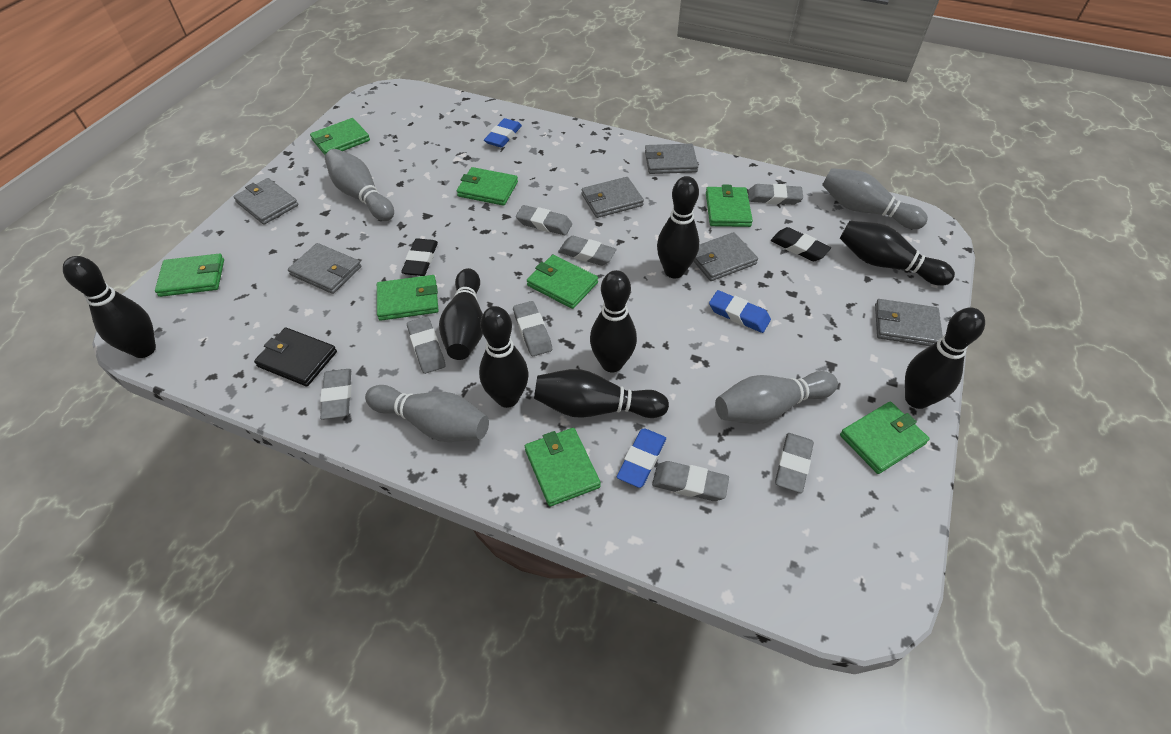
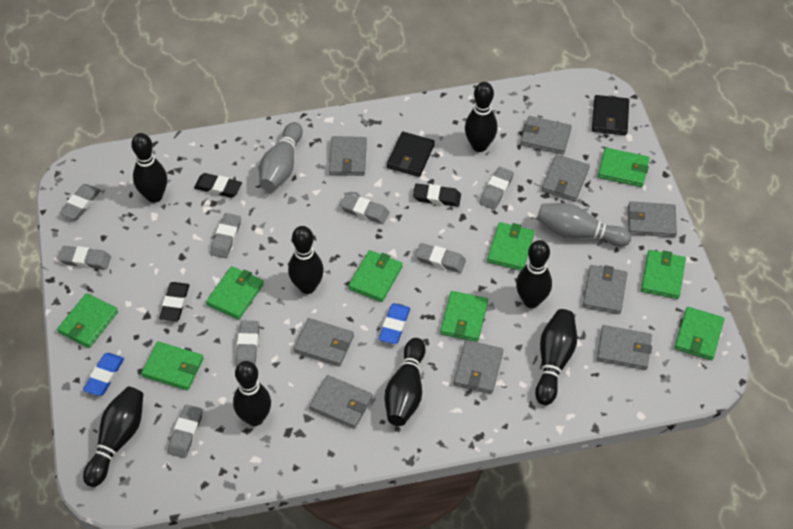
black eraser: [401,238,438,276] [771,227,831,261] = 2 -> [159,282,189,321] [194,173,242,198] [413,183,461,207] = 3
black wallet: [254,327,337,386] = 1 -> [387,131,435,177] [592,95,629,135] = 2
blue eraser: [484,118,522,148] [617,428,666,488] [709,290,771,333] = 3 -> [83,353,124,396] [379,303,410,344] = 2
green wallet: [155,254,224,297] [310,118,370,155] [377,275,439,321] [457,167,518,206] [525,428,601,507] [527,255,598,309] [706,185,753,227] [840,402,930,474] = 8 -> [57,293,118,348] [141,341,204,390] [206,266,264,320] [348,250,403,302] [440,291,488,342] [487,222,535,270] [598,148,649,187] [641,250,686,299] [674,307,724,360] = 9
grey bowling pin: [325,149,394,221] [365,385,489,442] [715,371,838,424] [822,168,928,229] = 4 -> [259,122,303,191] [537,203,631,247] = 2
grey wallet: [233,178,298,225] [288,243,361,294] [582,177,644,218] [645,144,698,174] [693,232,758,281] [875,299,943,346] = 6 -> [294,318,354,367] [309,375,372,429] [329,136,367,176] [454,340,503,394] [520,116,572,154] [542,155,590,201] [583,265,627,314] [597,325,652,370] [628,201,677,237] = 9

